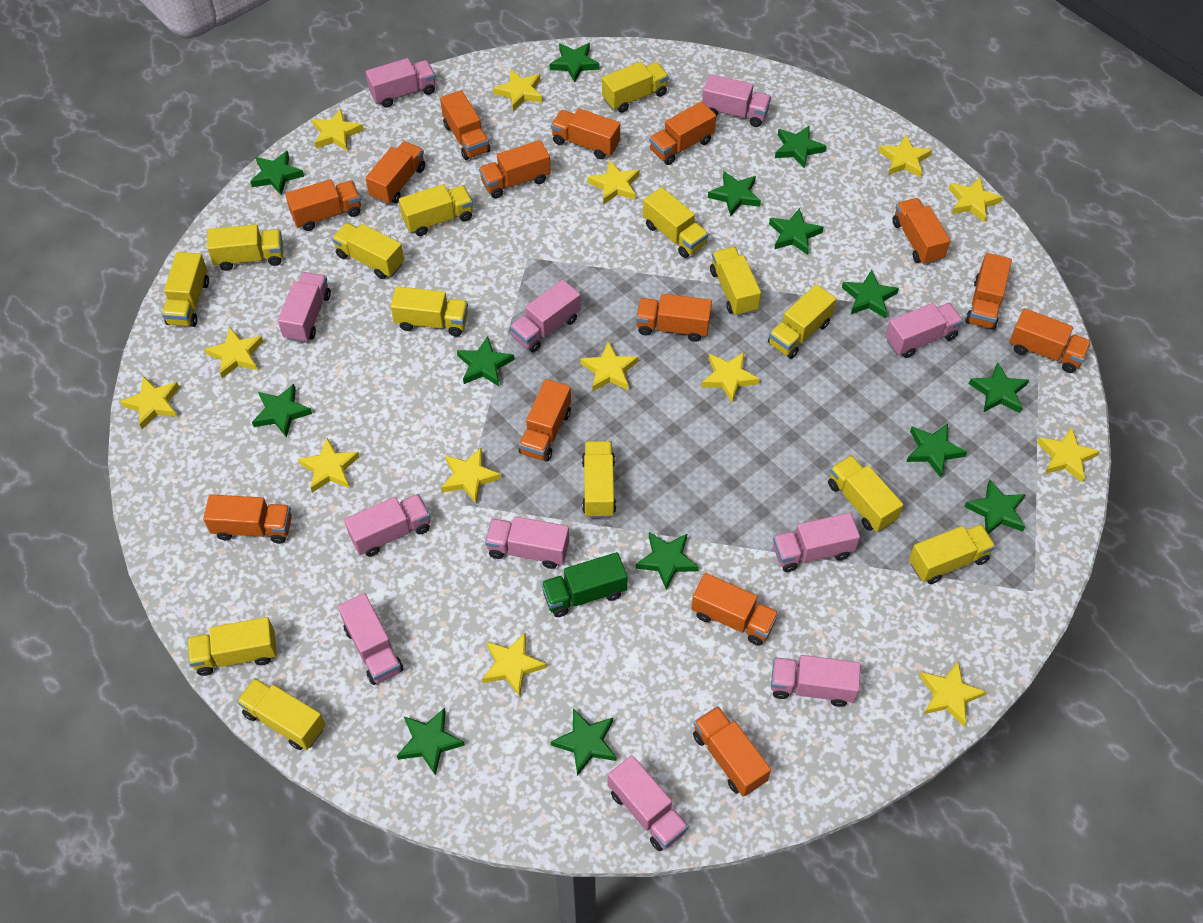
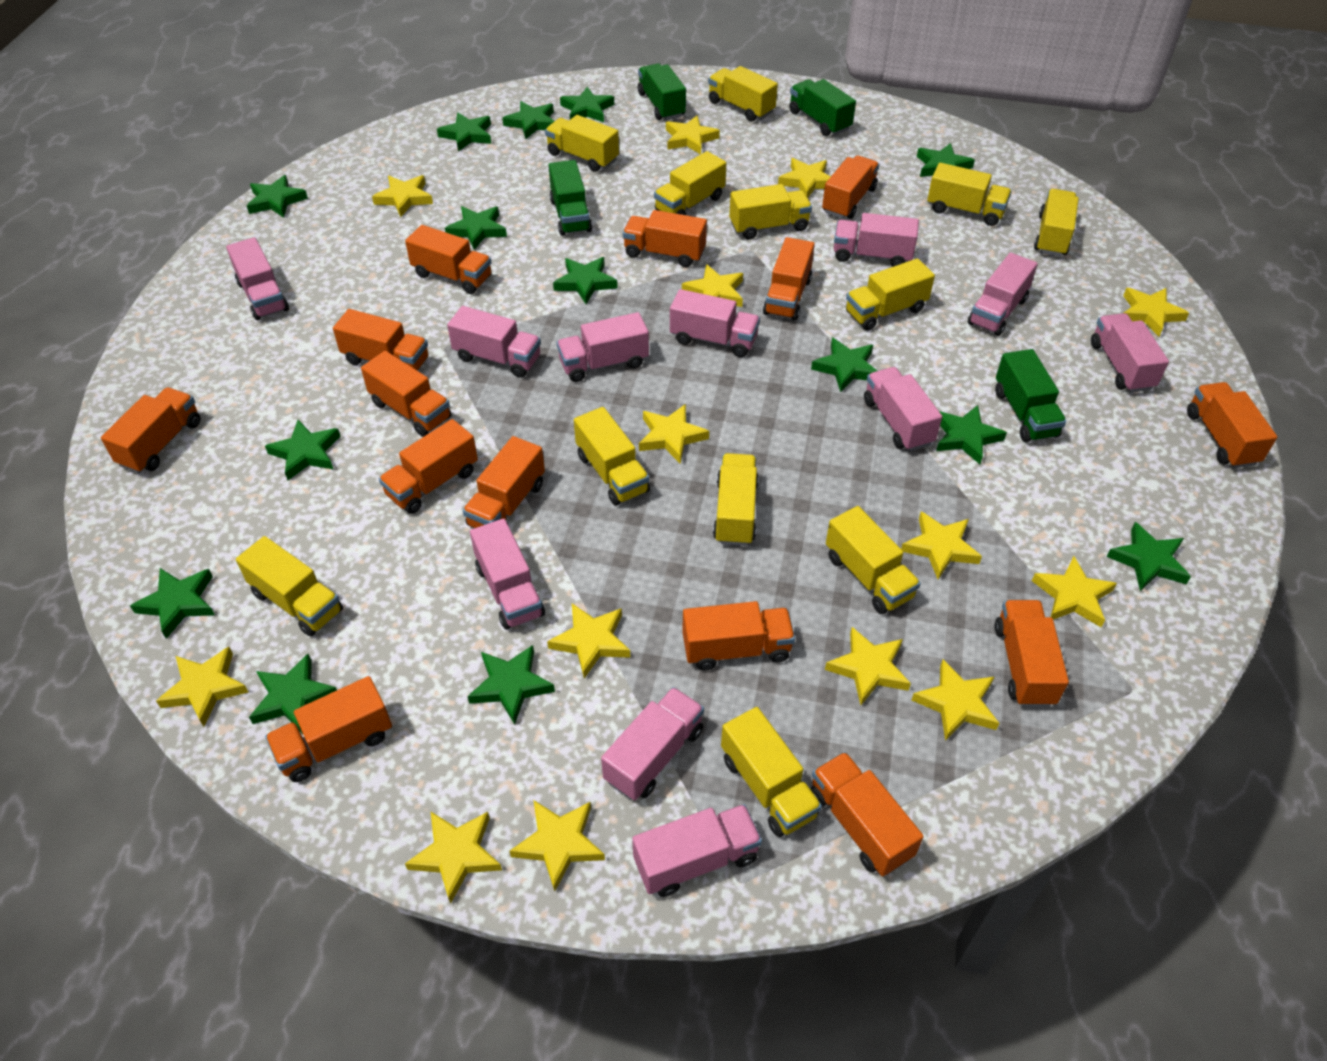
green truck: [541,552,627,617] = 1 -> [549,160,592,236] [638,64,686,120] [789,79,856,136] [995,349,1067,442] = 4
yellow truck: [162,252,209,327] [187,617,277,676] [207,224,283,271] [237,678,325,750] [332,223,404,279] [390,286,468,336] [399,184,473,236] [582,441,616,518] [602,61,669,113] [643,187,708,258] [710,247,761,316] [768,284,836,359] [828,455,903,532] [909,524,996,584] = 14 -> [236,536,343,637] [545,115,619,172] [574,407,650,506] [654,151,726,215] [708,66,778,121] [713,453,759,546] [721,707,822,837] [729,184,812,239] [826,506,921,614] [846,258,935,331] [927,163,1012,226] [1034,189,1079,256] = 12

